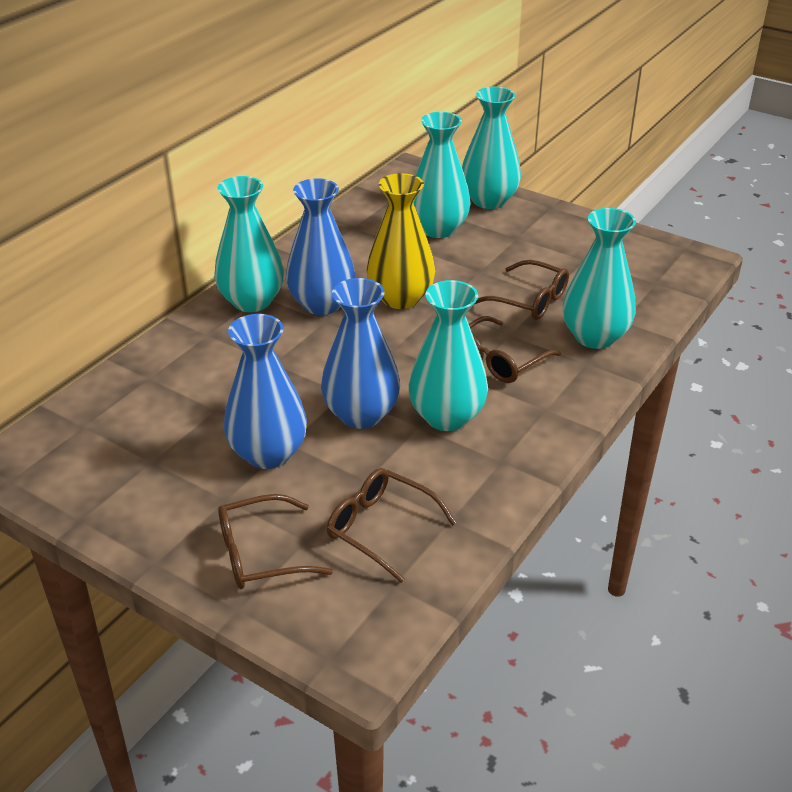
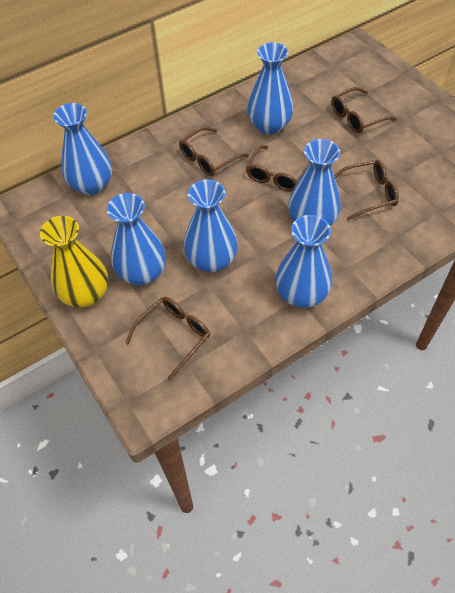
blue vase: [224,314,307,469] [286,178,355,315] [321,278,400,429] = 3 -> [53,103,112,195] [107,193,166,285] [184,180,238,272] [247,42,294,135] [276,215,332,308] [288,139,341,226] = 6
brown glasses: [218,494,333,589] [327,468,457,583] [469,316,561,383] [475,260,569,320] = 4 -> [126,297,210,380] [179,127,249,176] [246,145,310,191] [331,87,397,133] [334,160,399,220] = 5
turquoise vase: [214,176,284,312] [408,280,488,431] [414,112,471,238] [462,87,521,209] [563,208,636,349] = 5 -> none = 0

